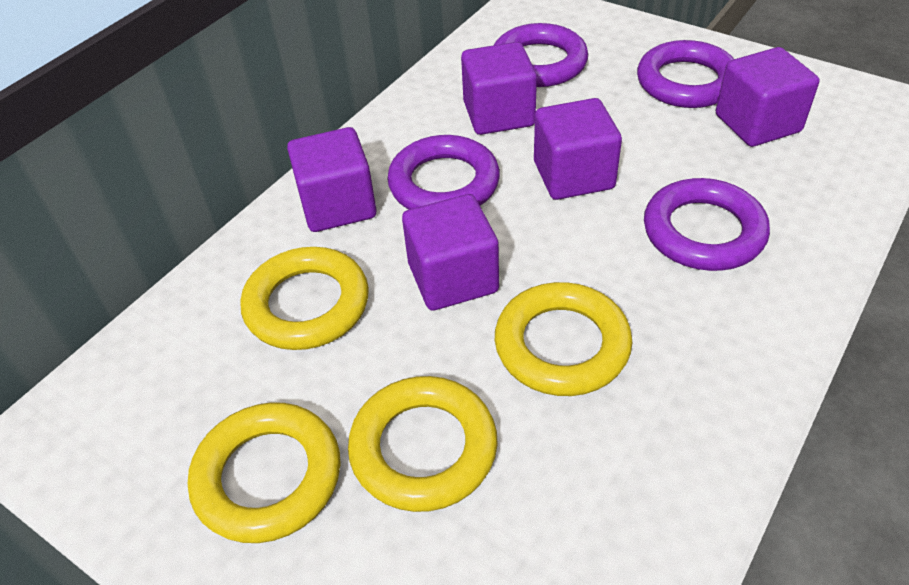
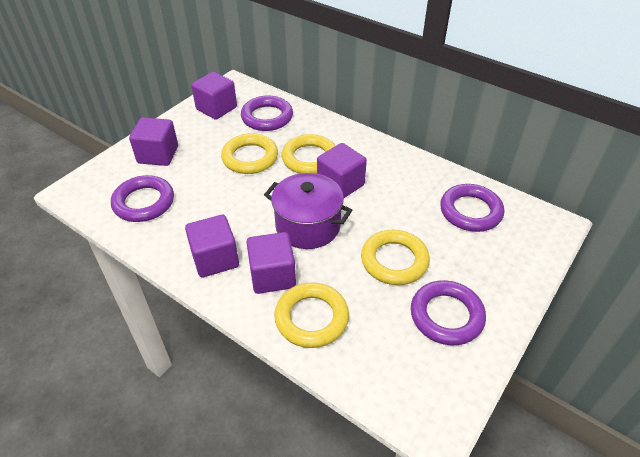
purple pot: none = 0 -> [264,173,352,249] = 1

